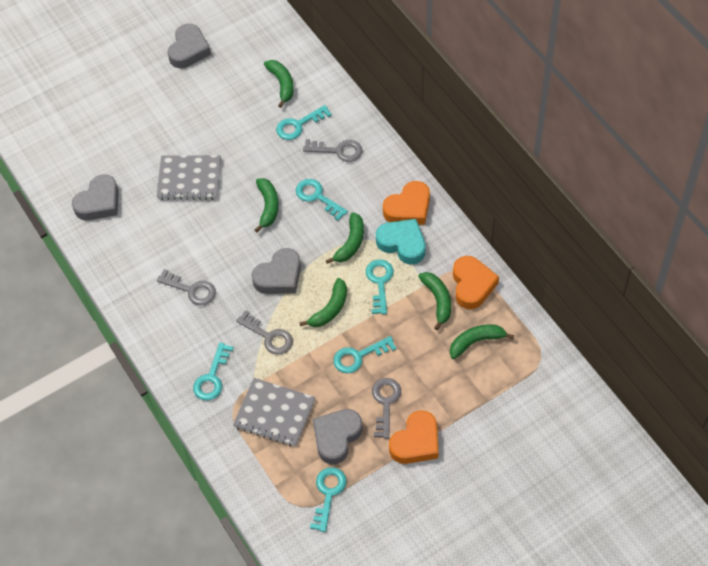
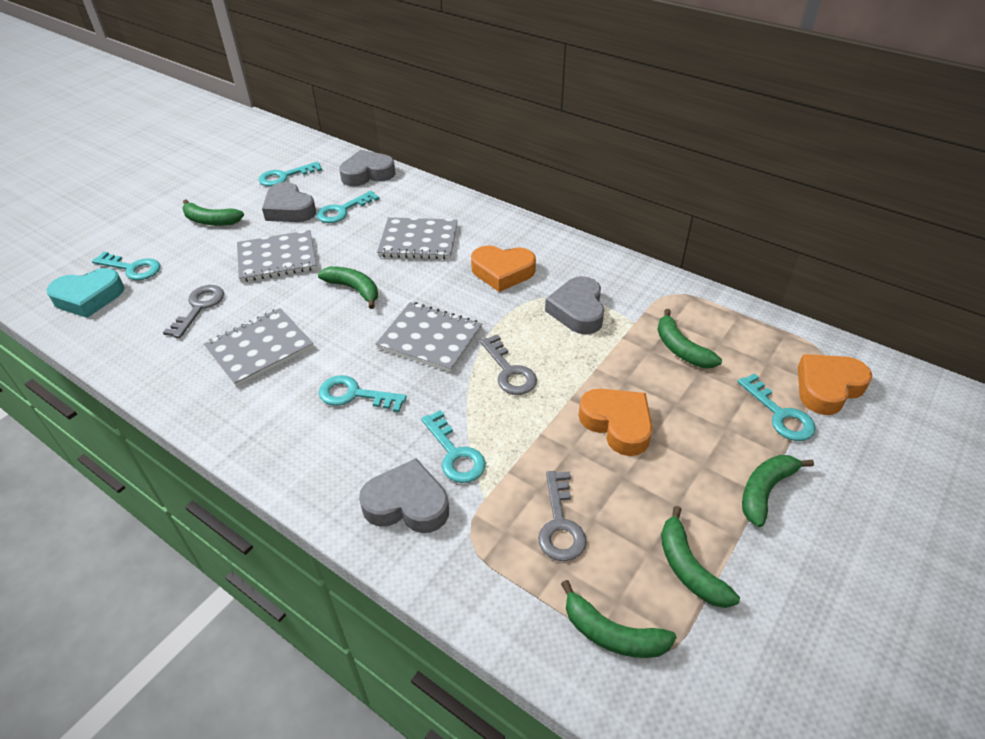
grey key: [157,269,216,305] [236,310,293,355] [303,139,362,162] [372,378,401,439] = 4 -> [163,285,224,338] [480,334,537,395] [538,471,587,561] = 3
grey notebook: [156,155,221,200] [233,378,316,447] = 2 -> [204,308,314,387] [237,230,317,282] [376,302,482,372] [377,217,458,259] = 4

